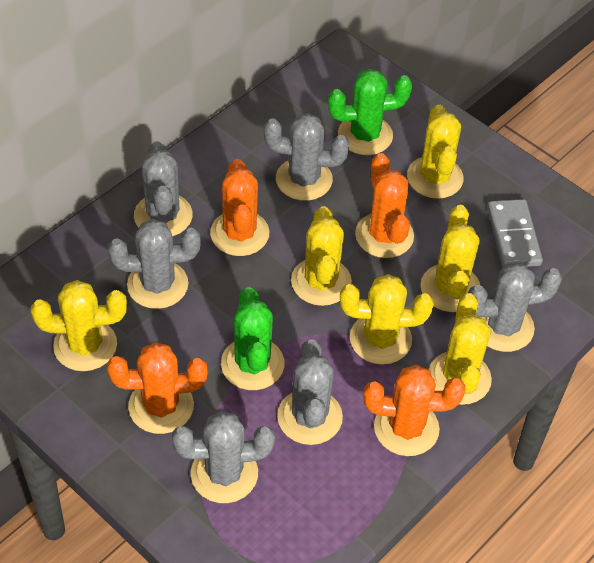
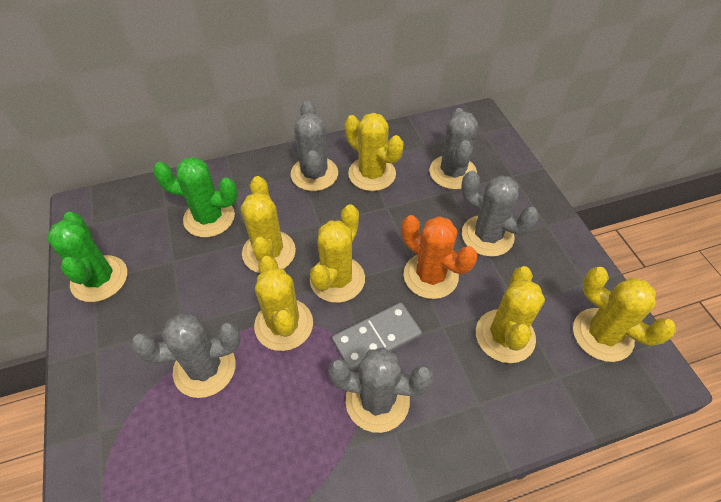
grey cactus: [108,219,200,309] [134,141,193,236] [172,411,275,503] [264,113,349,201] [277,339,343,445] [468,262,562,352] = 6 -> [131,313,241,398] [291,101,338,191] [328,347,433,433] [429,108,478,190] [461,171,539,257] = 5
orange cactus: [107,342,207,434] [210,159,269,256] [355,153,414,258] [364,365,465,456] = 4 -> [402,215,477,299] = 1

